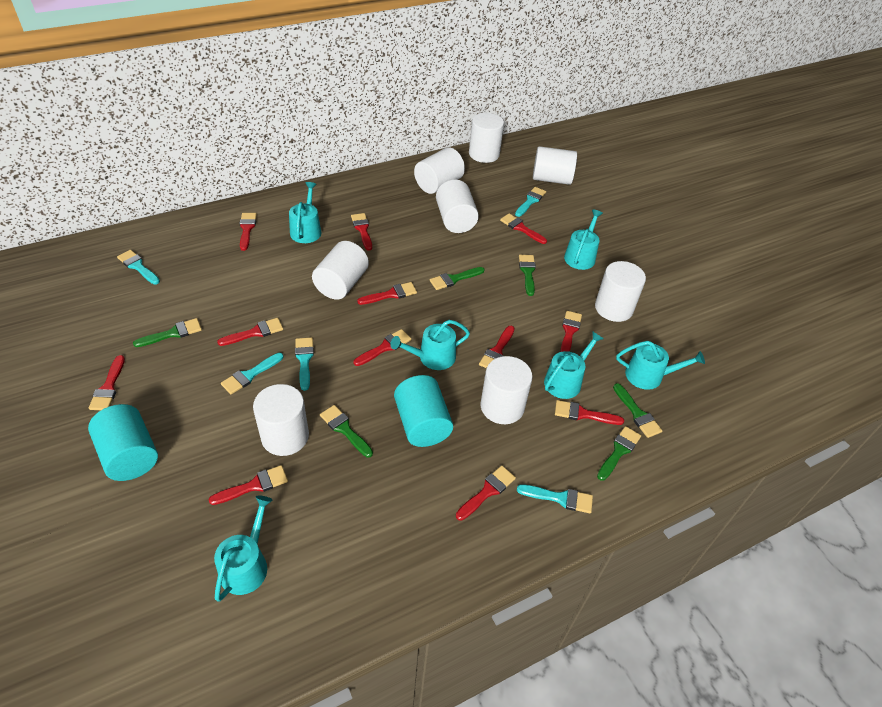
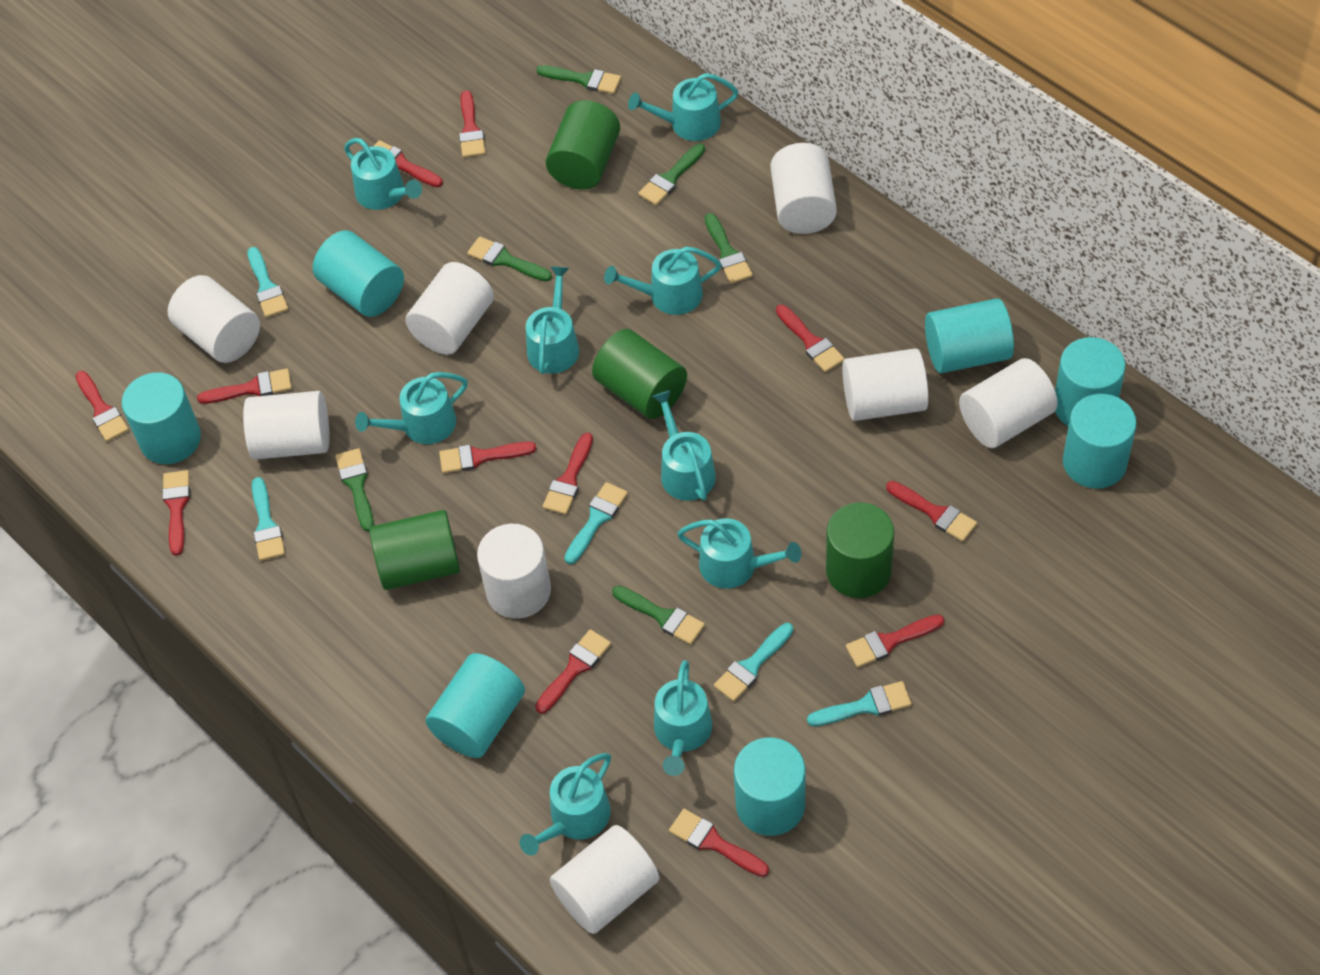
green cylinder: none = 0 -> [369,510,460,590] [546,100,620,190] [592,329,687,419] [826,503,894,598] = 4
turquoise cylinder: [88,404,158,481] [394,375,453,447] = 2 -> [122,372,201,464] [313,230,404,317] [426,653,525,758] [734,738,805,836] [925,299,1014,373] [1055,337,1126,426] [1063,394,1137,489] = 7
turquoise watering can: [214,496,272,602] [289,182,322,243] [390,320,470,370] [544,331,603,399] [564,209,603,270] [616,341,705,390] = 6 -> [344,138,422,210] [355,372,468,444] [520,753,611,855] [526,266,579,374] [604,246,721,315] [628,73,738,141] [652,390,716,501] [654,660,712,776] [677,518,801,589] = 9

